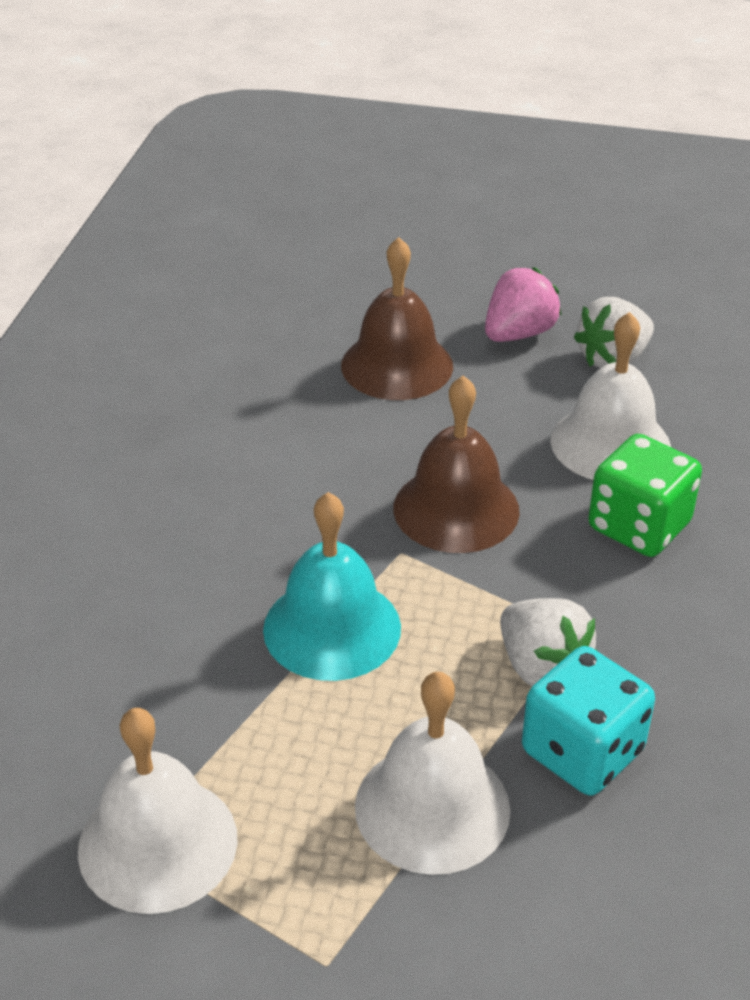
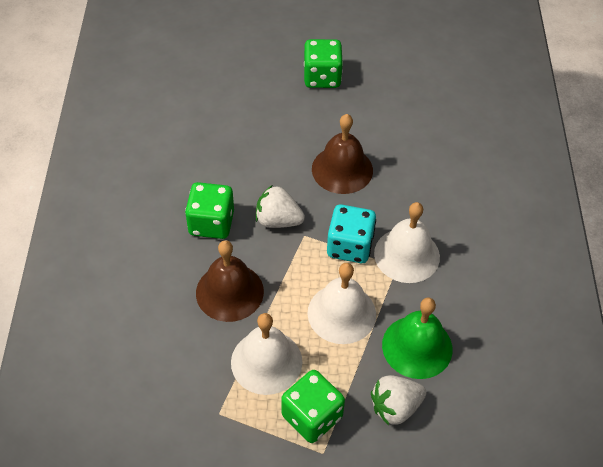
green bell: none = 0 -> [382,298,452,379] = 1
green dice: [588,434,702,557] = 1 -> [185,182,234,239] [281,370,345,443] [304,39,343,88] = 3
pink strawberry: [485,267,561,342] = 1 -> none = 0
turquoise bell: [263,492,401,681] = 1 -> none = 0

